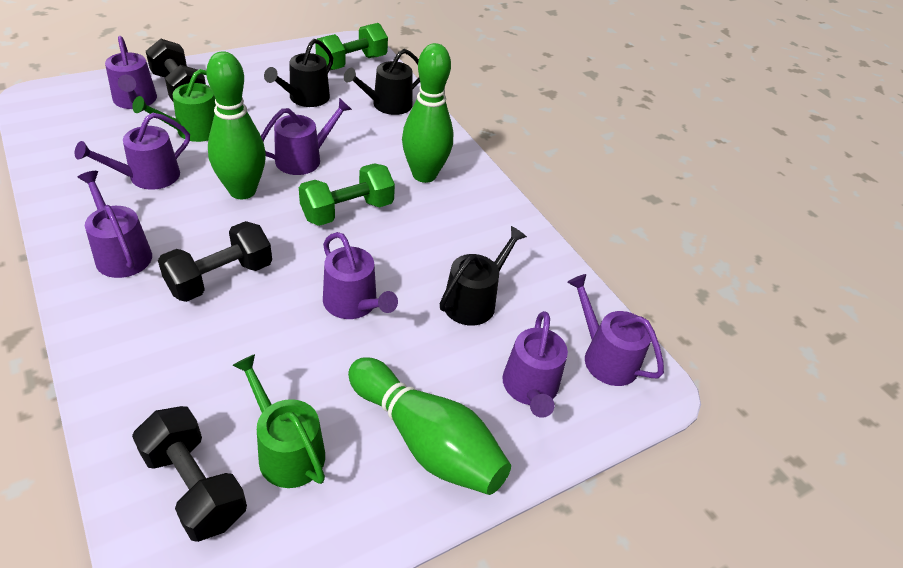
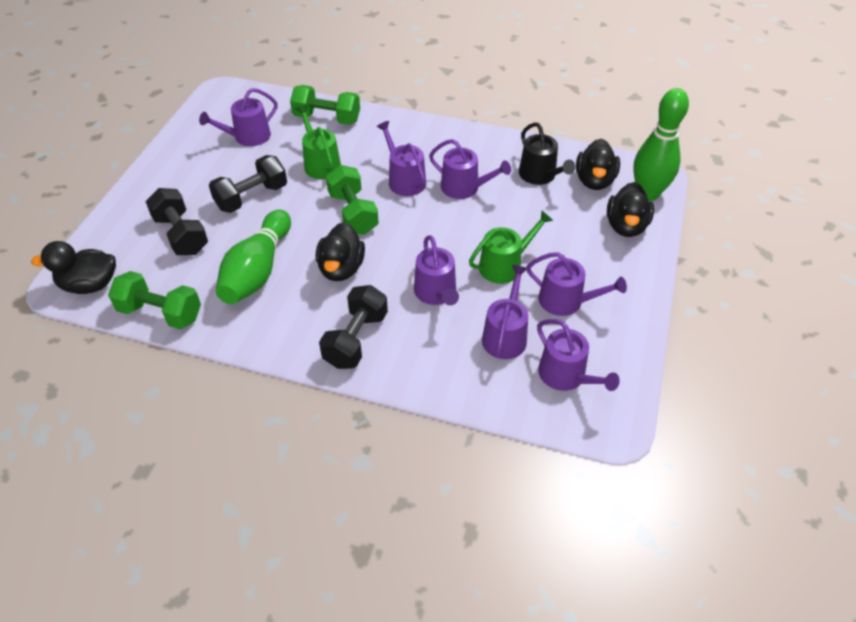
black duck: none = 0 -> [31,241,116,294] [316,222,365,281] [576,139,620,190] [607,182,654,237] = 4
black watering can: [264,39,333,107] [344,49,420,115] [440,226,527,326] = 3 -> [519,122,575,185] = 1
green bowling pin: [206,51,266,199] [348,357,511,495] [402,43,453,183] = 3 -> [216,210,291,304] [633,88,689,201] = 2
green dumbbell: [299,163,395,226] [315,23,388,70] = 2 -> [108,271,201,329] [290,85,360,125] [326,165,379,235] = 3

